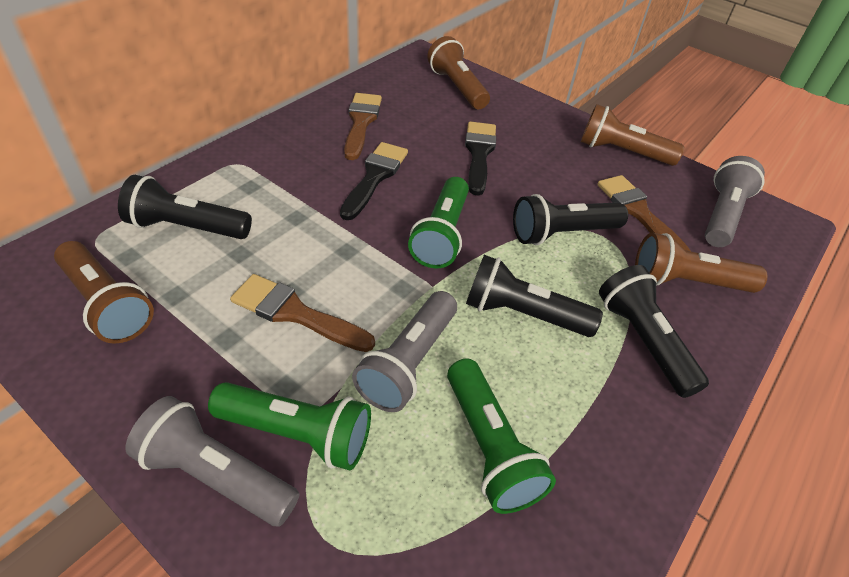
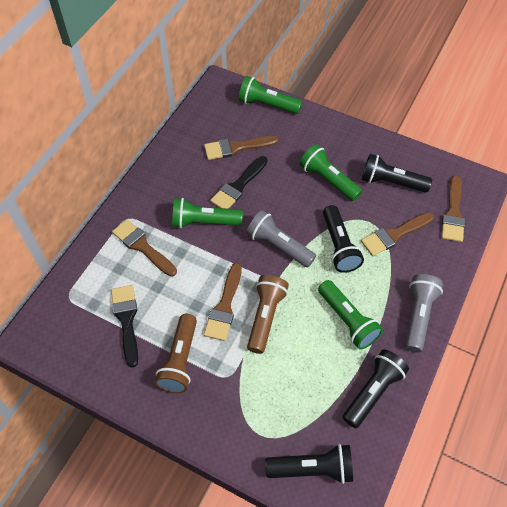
brown brush: [230,274,375,352] [344,93,382,160] [597,175,690,251] = 3 -> [112,219,177,277] [204,136,279,160] [204,263,242,341] [361,212,434,256] [441,176,465,242] = 5
brown flashlight: [54,241,154,344] [427,36,490,110] [581,104,685,166] [635,233,767,293] = 4 -> [155,314,197,393] [247,275,289,354] = 2
green flashlight: [208,382,371,470] [408,177,469,268] [447,359,556,514] = 3 -> [172,198,243,228] [239,76,302,114] [299,144,362,201] [318,280,383,349] = 4
grey flashlight: [125,396,300,526] [352,291,457,412] [705,156,765,247] = 3 -> [246,210,316,267] [405,274,443,352] = 2

